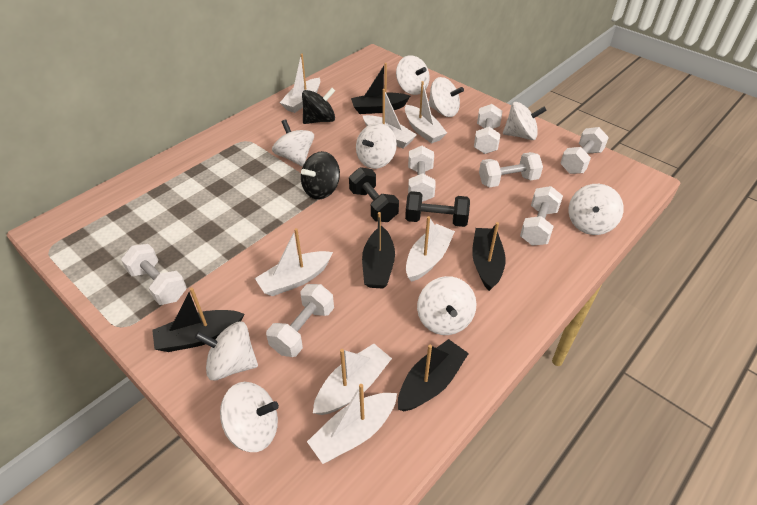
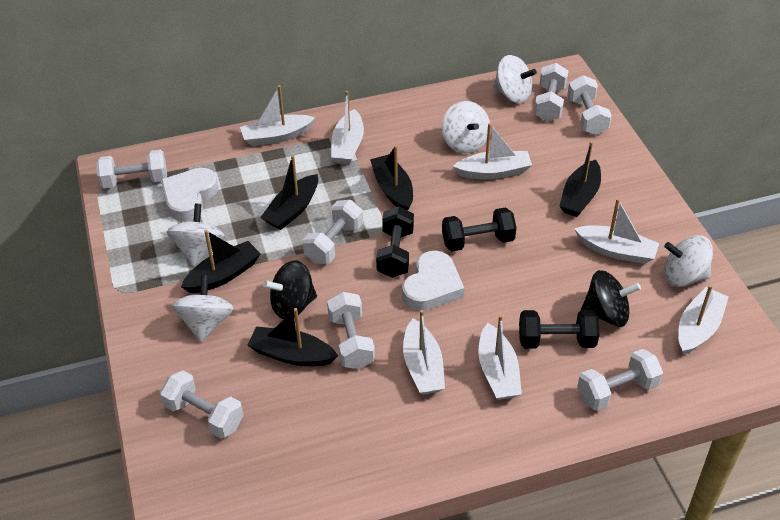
black dumbbell: [349,167,399,222] [405,191,470,227] = 2 -> [376,206,414,278] [442,207,517,251] [519,310,600,349] = 3
white heart: none = 0 -> [161,168,219,221] [402,250,464,311] = 2
white spinning top: [194,322,258,380] [220,382,279,452] [272,120,314,167] [356,123,397,169] [396,55,430,95] [417,276,477,335] [429,77,464,117] [503,102,547,140] [569,184,624,235] = 9 -> [167,204,225,267] [172,275,234,342] [442,101,490,153] [494,55,537,103] [664,235,713,287] = 5

